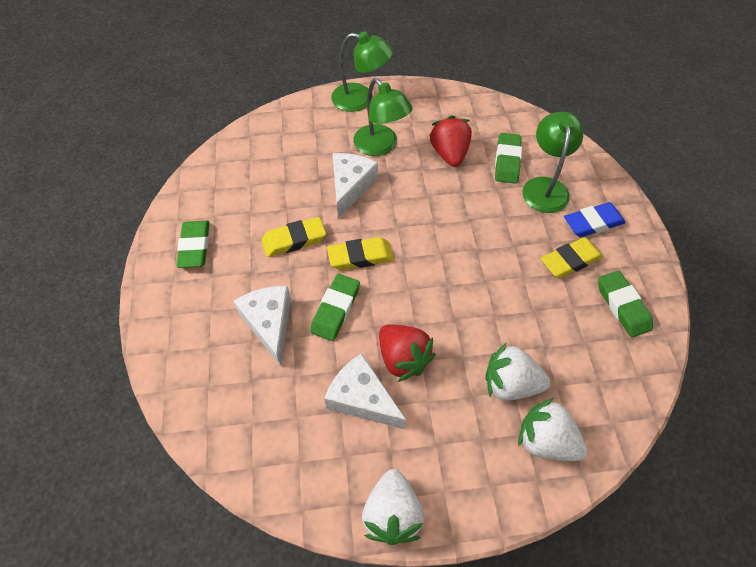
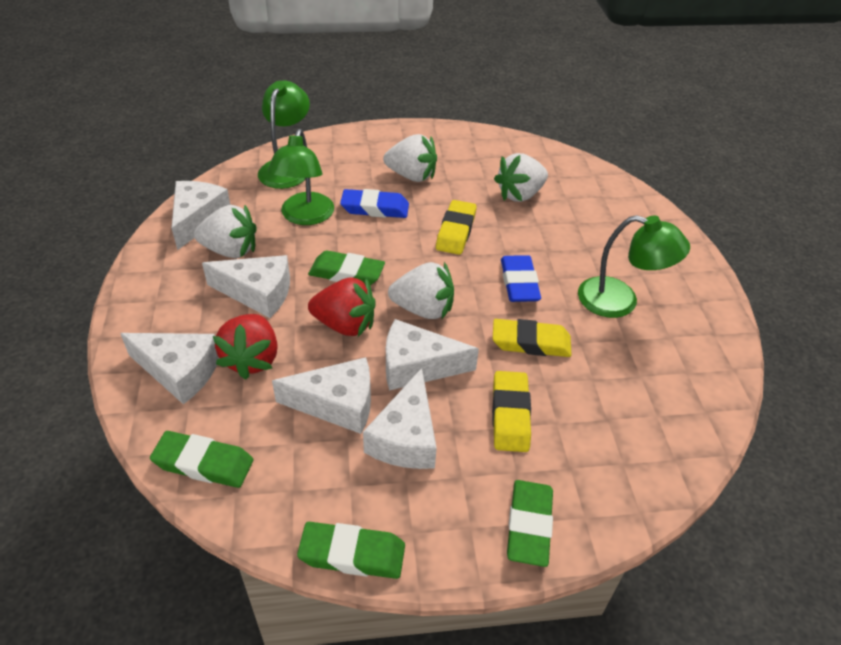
blue eraser: [564,202,626,237] = 1 -> [340,189,409,218] [501,255,541,302] = 2
white cheese: [233,286,291,366] [324,353,406,429] [333,153,378,219] = 3 -> [120,333,219,404] [172,181,230,250] [202,255,290,318] [272,357,371,434] [363,368,437,469] [386,319,479,391] = 6
white strawberry: [362,469,424,545] [485,342,550,401] [518,398,587,461] = 3 -> [194,205,257,258] [383,134,437,182] [388,262,454,319] [494,153,548,202] = 4

